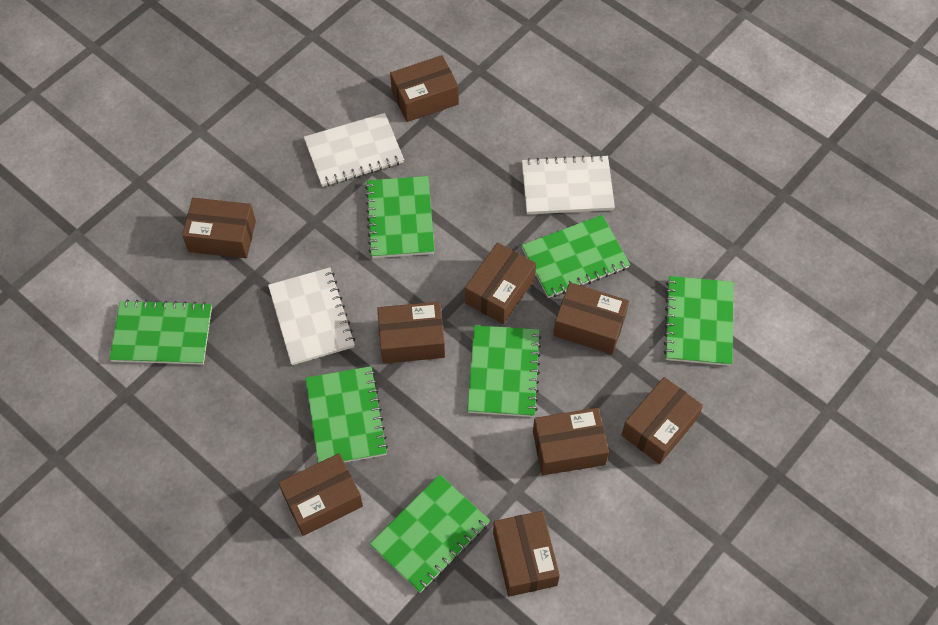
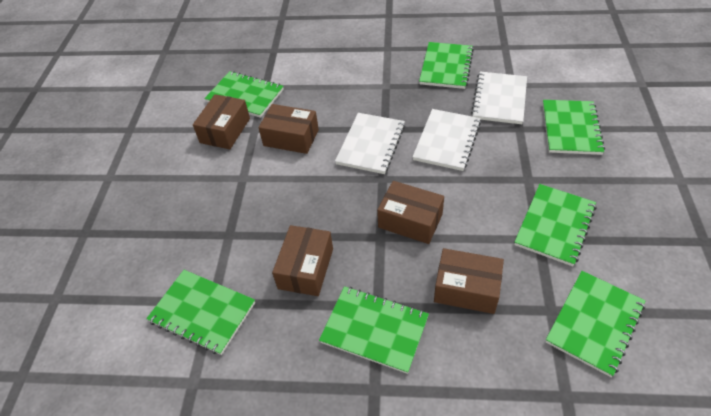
brown box: [182,198,256,258] [278,453,363,536] [377,302,445,364] [390,55,459,122] [465,242,536,324] [493,511,560,597] [533,408,609,475] [553,282,629,354] [621,377,703,464] = 9 -> [193,94,250,149] [258,104,319,154] [272,225,333,296] [377,181,444,244] [434,248,504,314] = 5

